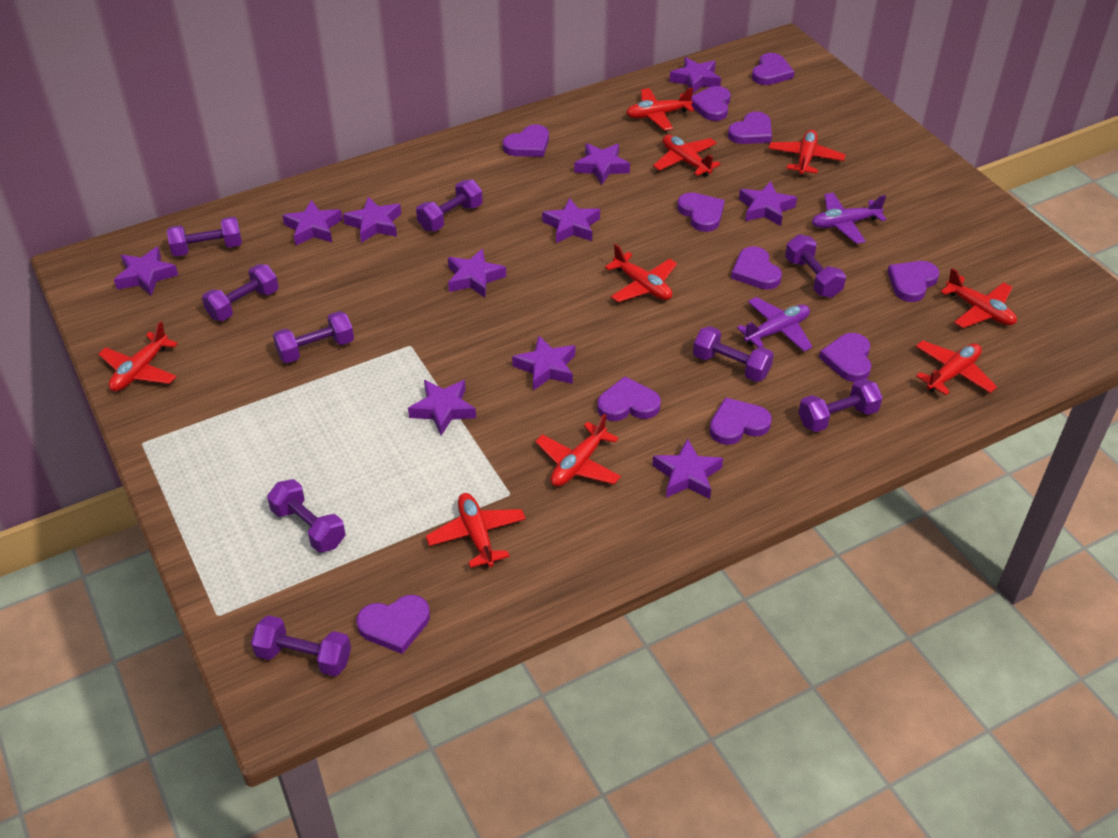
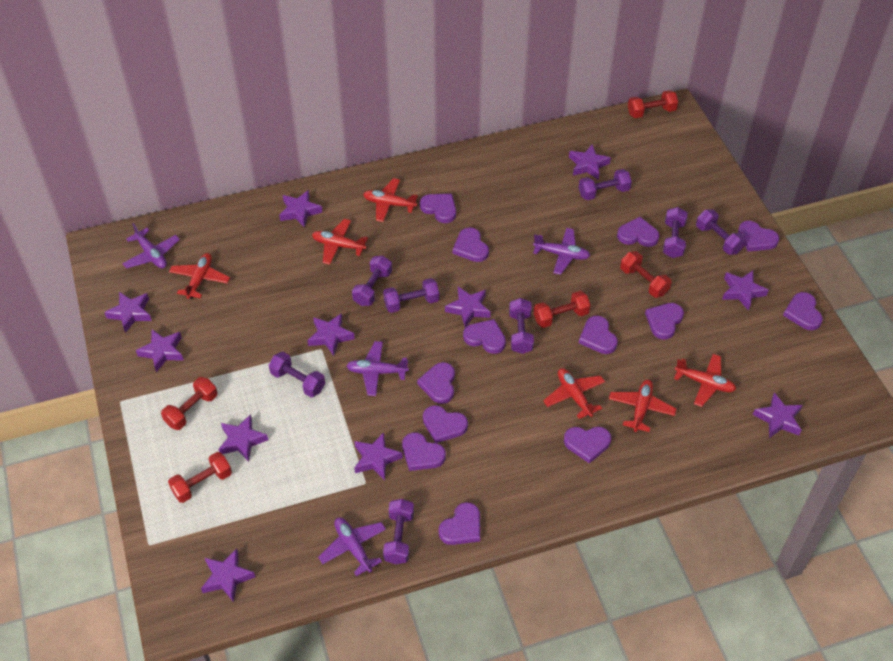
purple dumbbell: [167,216,242,257] [202,264,279,321] [251,615,351,677] [267,479,346,553] [273,311,354,363] [416,180,483,231] [693,326,774,382] [785,234,846,298] [798,379,883,432] = 9 -> [269,352,325,397] [352,256,392,306] [383,278,439,313] [383,499,414,564] [509,298,534,354] [579,169,632,200] [663,207,687,258] [696,209,746,255] = 8
purple heart: [357,595,430,654] [503,124,549,157] [597,376,661,421] [677,192,725,232] [691,86,731,121] [709,397,772,445] [728,111,772,144] [731,246,782,290] [752,53,794,85] [819,333,871,382] [887,261,940,302] = 11 -> [402,432,446,471] [417,362,455,404] [420,194,456,223] [423,405,468,443] [439,502,480,545] [453,227,489,262] [463,319,506,354] [564,427,611,463] [579,316,618,354] [617,217,659,247] [645,303,684,340] [738,221,779,252] [783,292,823,330] = 13
purple plane: [737,297,812,352] [812,193,886,244] = 2 -> [122,223,180,269] [318,517,386,576] [346,341,409,396] [533,228,590,275] = 4
red dumbbell: none = 0 -> [161,377,218,430] [168,452,232,503] [534,291,591,328] [620,251,672,298] [628,90,678,118] = 5
red plane: [98,321,178,391] [426,493,526,568] [535,413,621,486] [605,244,677,302] [626,88,694,131] [653,135,721,177] [769,130,846,177] [915,340,997,395] [940,268,1017,328] = 9 -> [169,253,230,299] [312,219,368,265] [363,178,418,222] [543,368,605,419] [609,379,676,432] [674,354,736,407] = 6

